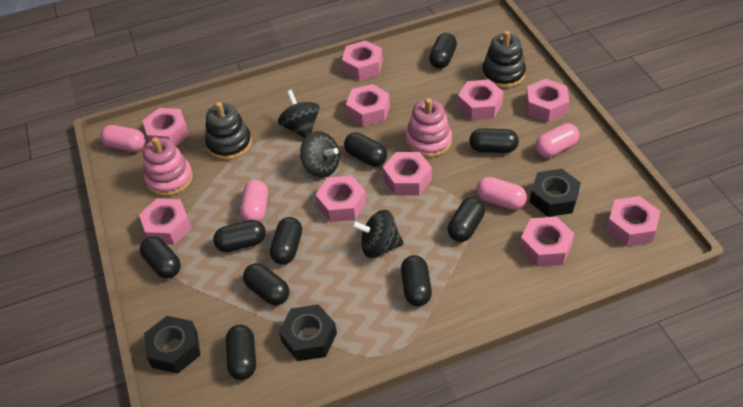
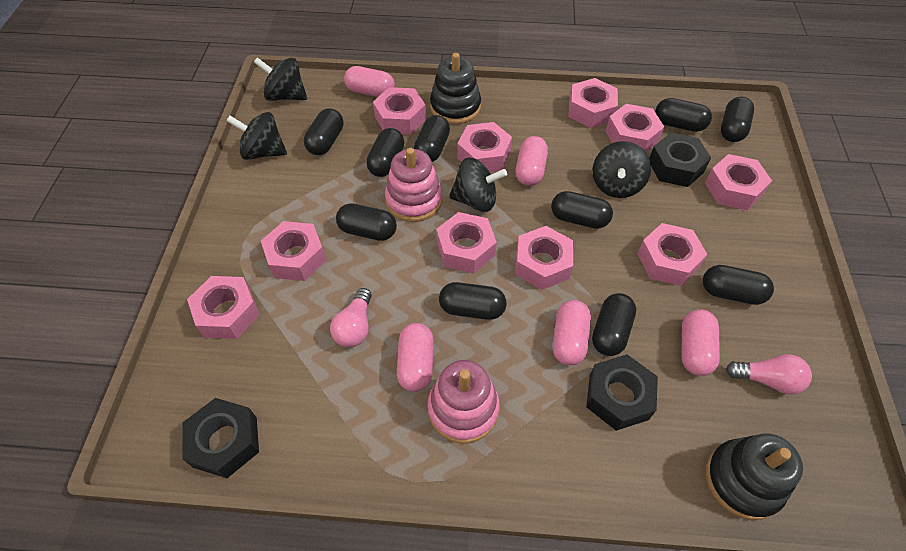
black spinning top: [278,90,319,138] [300,131,340,178] [351,210,404,258] = 3 -> [226,112,287,160] [254,57,307,101] [449,158,507,212] [593,141,651,198] = 4
pink capsule: [100,125,145,152] [240,180,268,222] [476,177,527,210] [535,123,579,158] = 4 -> [344,66,395,97] [397,323,434,392] [516,136,548,186] [553,300,591,365] [681,309,720,376] = 5
pink light bulb: none = 0 -> [330,288,372,347] [726,354,812,395] = 2

